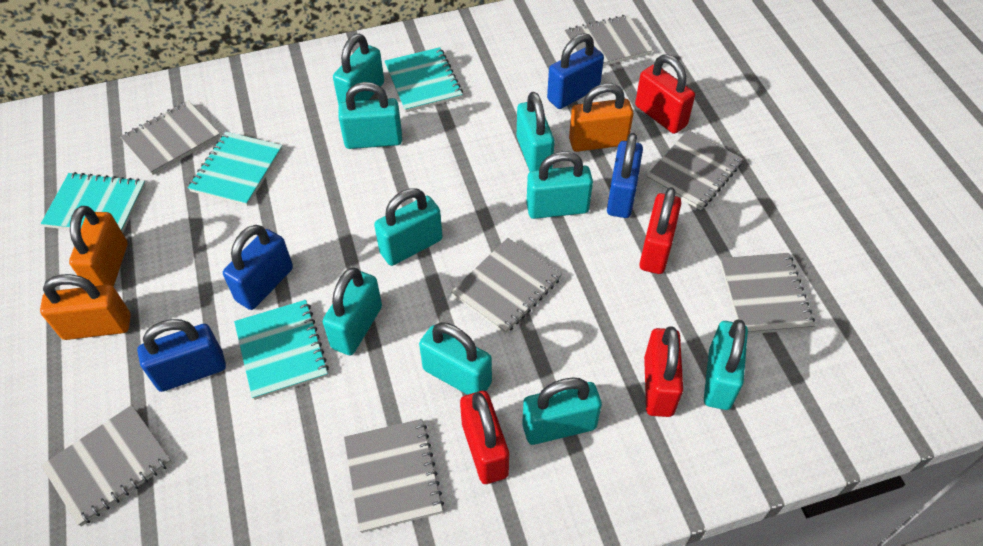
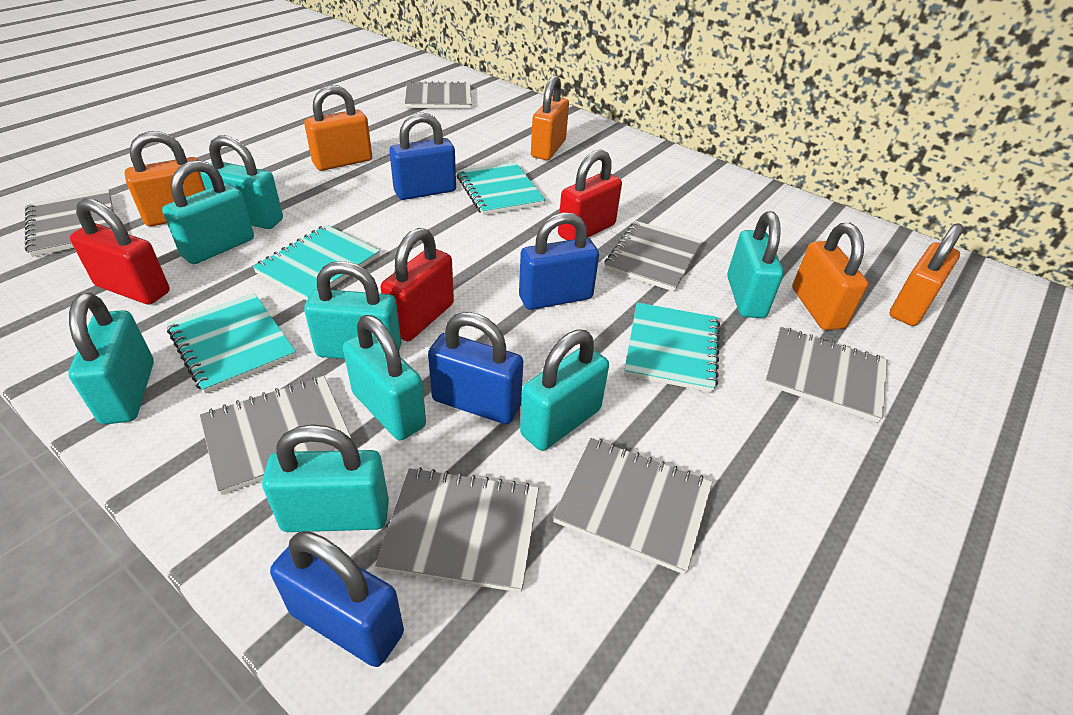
orange padlock: [40,274,131,340] [69,206,128,287] [569,83,633,152] = 3 -> [125,131,206,227] [304,85,372,171] [531,75,569,160] [792,223,868,330] [889,223,964,326] = 5
red padlock: [460,391,509,484] [635,54,695,134] [639,187,681,274] [644,326,683,417] = 4 -> [70,199,170,305] [380,228,454,341] [558,149,622,240] = 3
turquoise padlock: [323,267,382,355] [333,34,384,105] [338,82,402,149] [374,189,443,266] [419,322,492,395] [517,92,555,172] [522,377,602,445] [527,151,593,219] [704,319,748,410] = 9 -> [68,293,154,424] [162,160,254,264] [201,135,283,229] [262,424,389,532] [304,261,401,359] [343,315,426,440] [520,330,609,451] [727,211,784,318] = 8

